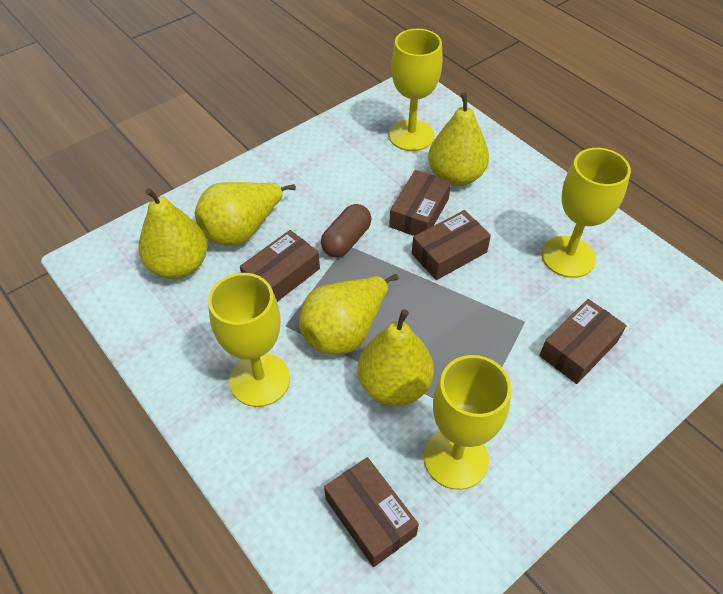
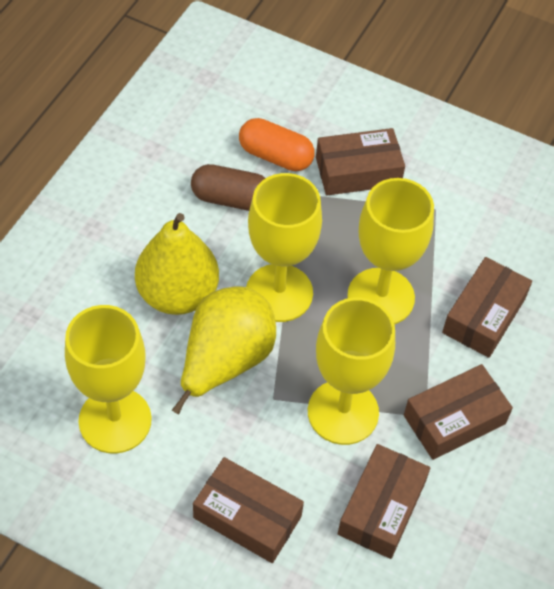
orange capsule: none = 0 -> [239,118,315,171] = 1
yellow pear: [139,188,208,279] [195,182,296,246] [299,274,399,355] [358,309,434,406] [428,93,489,186] = 5 -> [135,213,219,315] [172,286,276,415] = 2

